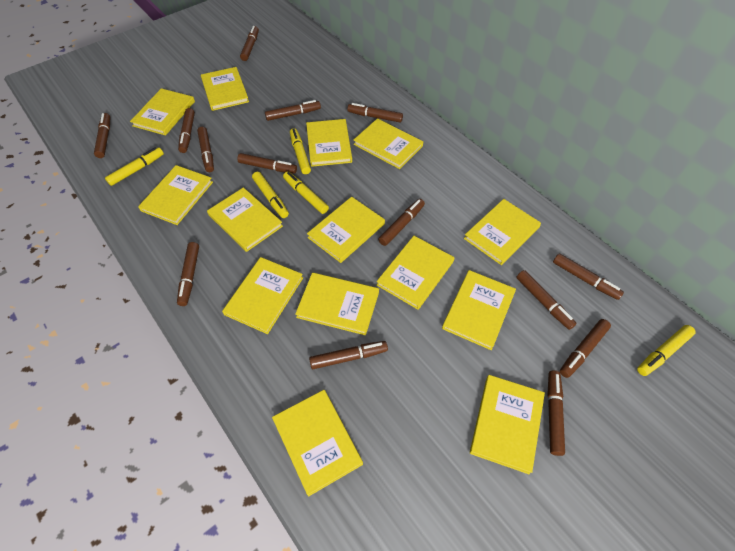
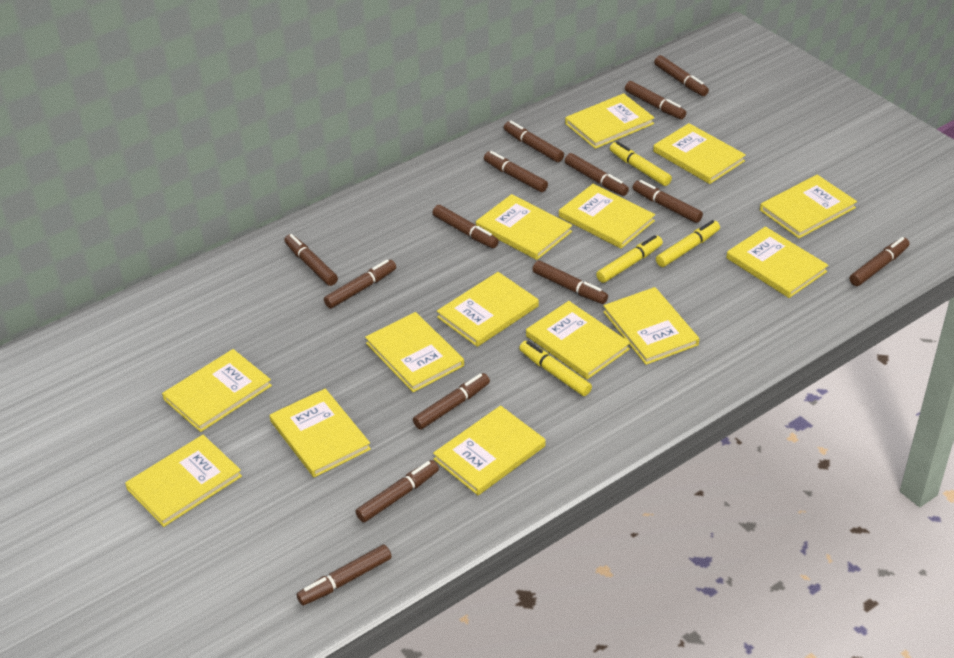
yellow marker: [105,147,164,186] [252,172,289,218] [283,172,329,214] [290,128,311,174] [637,325,696,376] = 5 -> [519,341,592,396] [596,235,663,283] [610,141,672,186] [656,220,720,267] = 4

